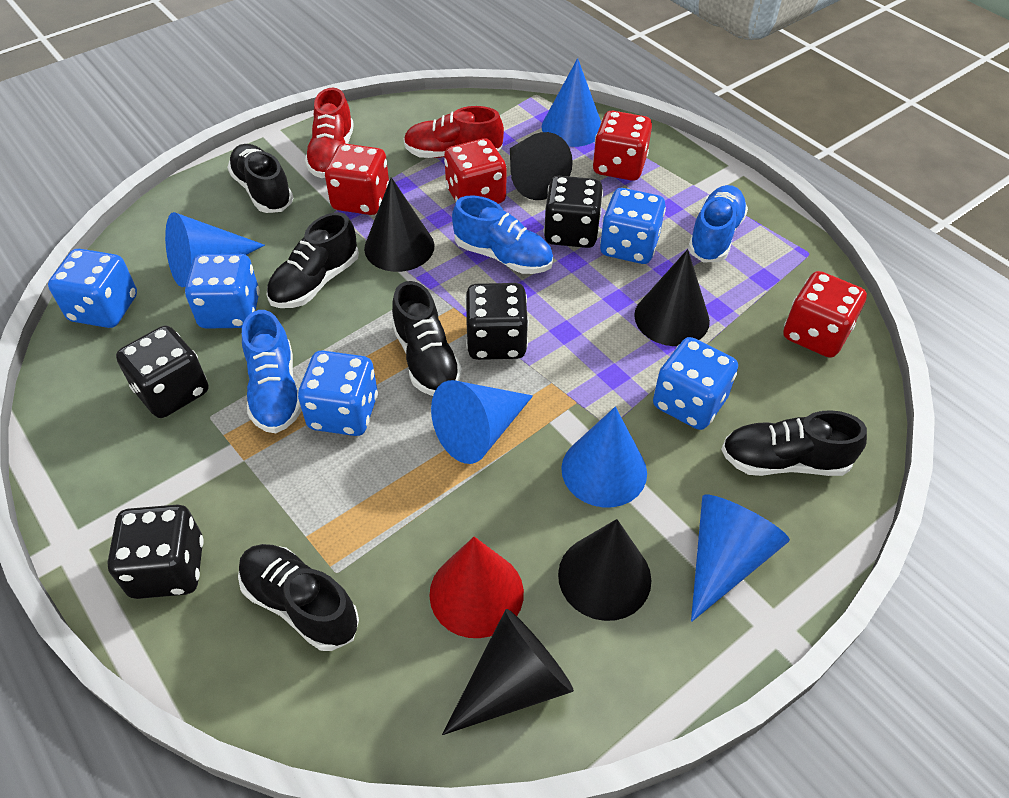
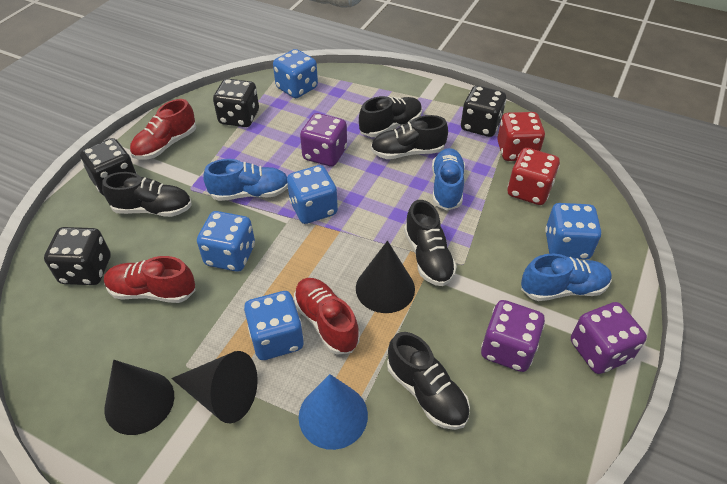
black cone: [364,177,434,272] [442,609,574,735] [510,132,573,200] [558,519,651,621] [634,249,710,346] = 5 -> [104,360,174,435] [171,351,258,424] [356,241,415,313] = 3
blue cone: [165,212,265,287] [431,380,533,464] [542,58,601,147] [561,407,647,508] [691,495,790,622] = 5 -> [299,374,368,450] = 1
purple dice: none = 0 -> [300,113,347,166] [481,300,545,372] [571,302,647,374] = 3
red cone: [429,536,524,638] = 1 -> none = 0
red dice: [325,144,389,215] [444,138,506,204] [593,111,652,181] [783,271,867,358] = 4 -> [497,112,545,161] [508,148,560,205] = 2
red shoe: [305,88,354,178] [404,106,504,158] = 2 -> [104,256,196,303] [130,99,196,160] [294,278,360,355] = 3

